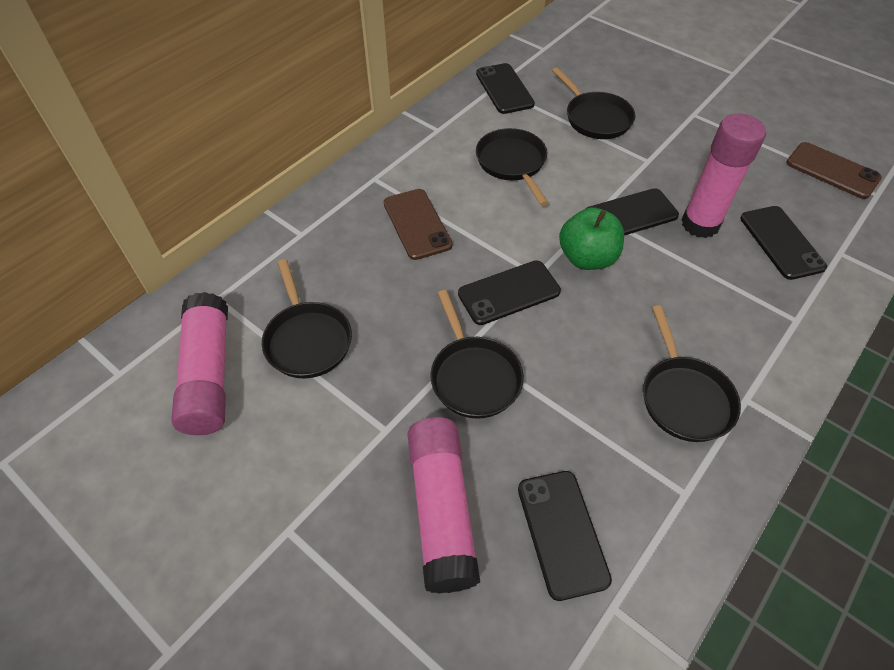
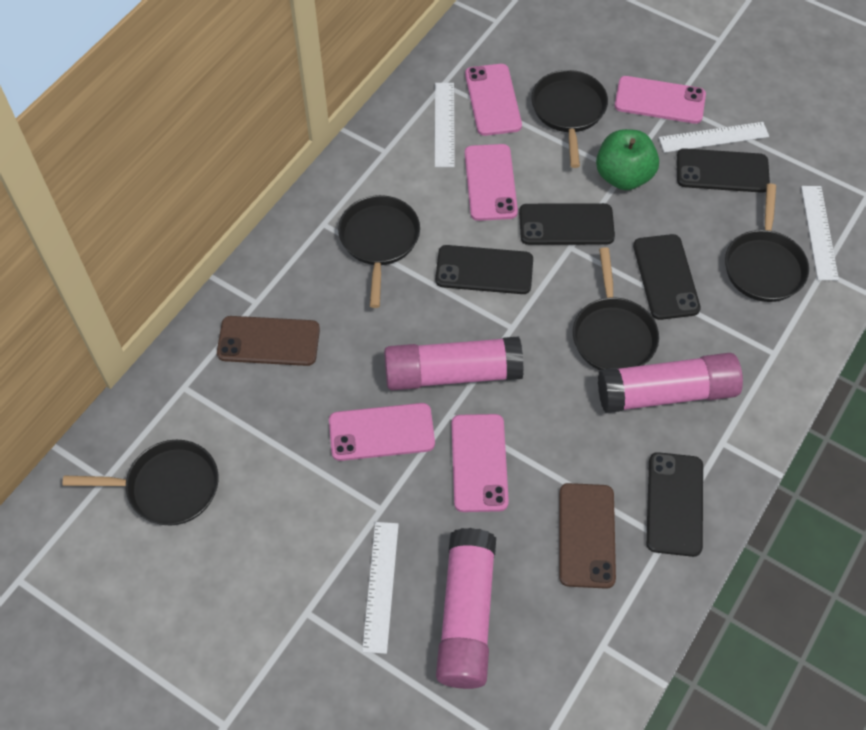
pink phone: none = 0 -> [329,403,435,461] [451,414,509,512] [465,64,522,136] [465,144,518,221] [615,76,706,124] = 5
white ruler: none = 0 -> [362,522,399,654] [435,83,455,167] [659,122,769,153] [801,186,839,280] = 4

